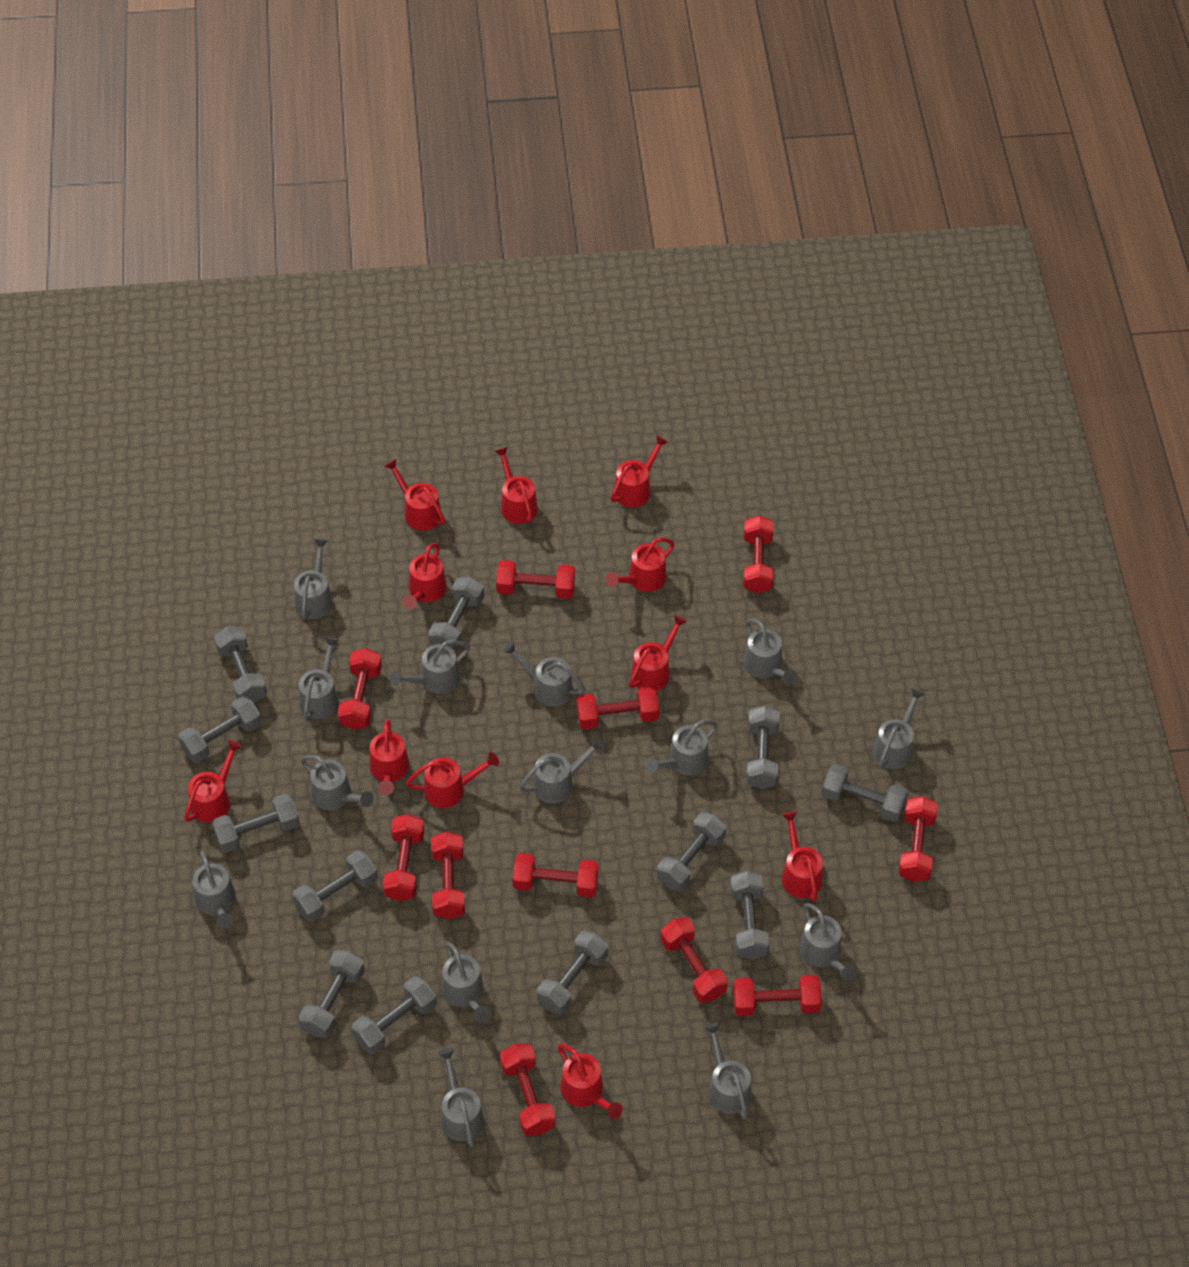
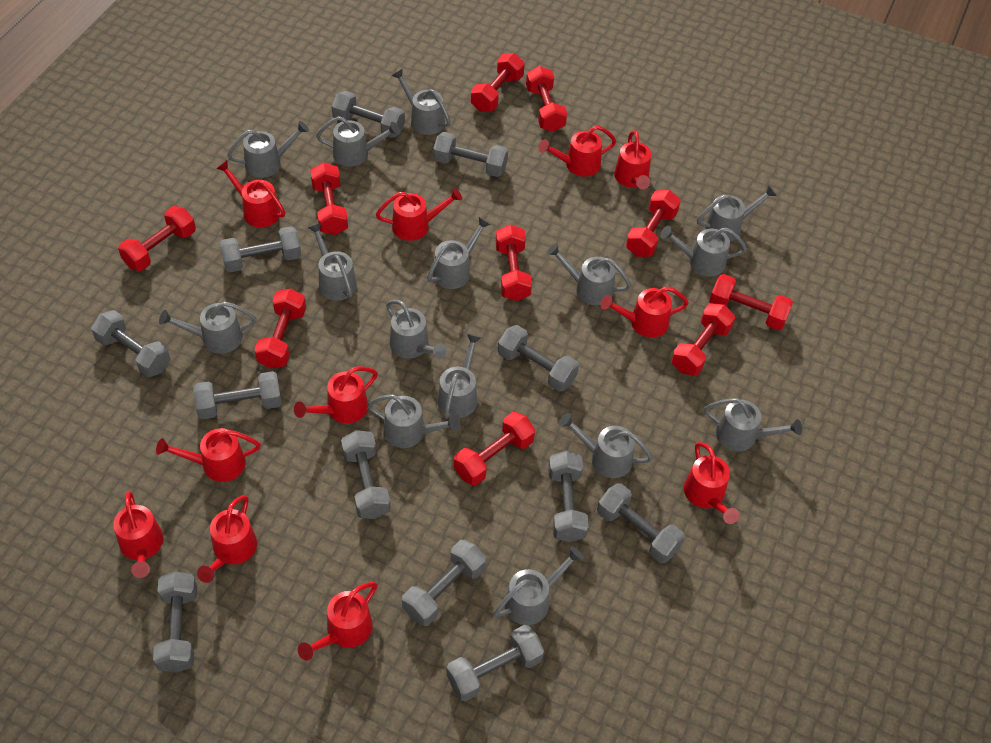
grey watering can: [193,851,236,929] [294,539,333,620] [299,637,339,720] [301,755,374,810] [390,640,470,694] [438,1048,484,1147] [442,942,490,1022] [503,641,586,707] [519,737,605,804] [645,720,718,776] [703,1022,751,1119] [743,619,797,684] [799,903,856,981] [873,688,925,769] = 14 -> [159,302,256,354] [227,121,309,178] [308,223,357,301] [316,116,400,166] [367,394,461,448] [386,300,447,359] [391,69,451,135] [427,217,491,289] [437,333,482,419] [494,546,584,625] [547,243,631,305] [559,413,653,478] [660,226,747,276] [697,185,777,241] [704,398,802,451] = 15
red dumbbell: [338,648,382,730] [383,814,424,901] [431,832,465,919] [496,560,575,599] [500,1044,555,1136] [513,853,599,898] [577,686,659,730] [660,917,728,1003] [733,975,822,1016] [743,515,774,593] [898,796,938,882] = 11 -> [118,206,196,271] [254,288,306,369] [310,162,348,235] [454,412,535,486] [471,53,525,112] [495,224,532,301] [526,66,567,132] [626,190,681,257] [671,303,735,376] [709,274,793,330] = 10

